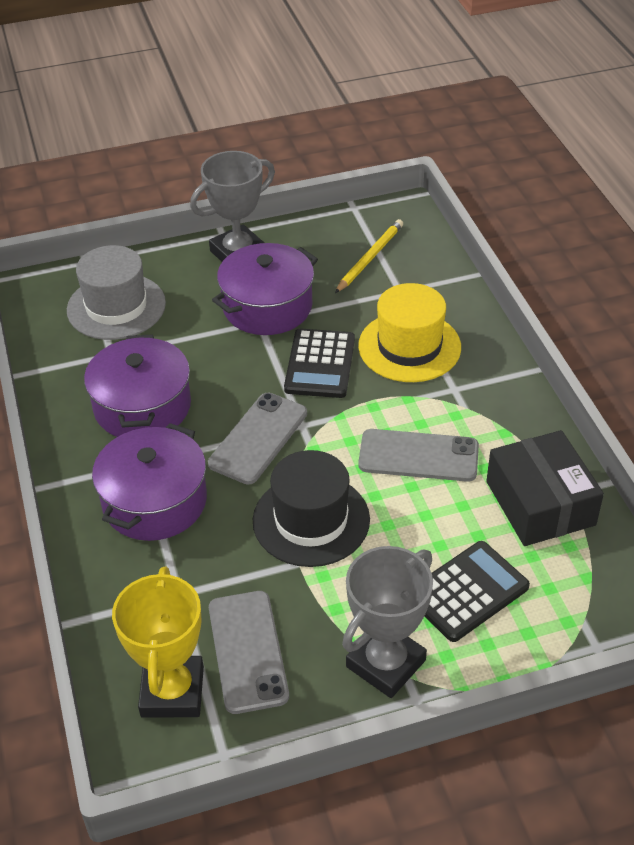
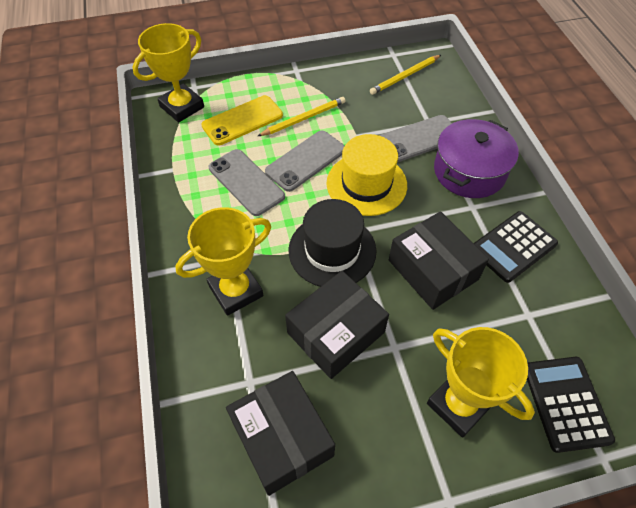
black box: [486,430,604,546] = 1 -> [226,371,335,496] [285,271,389,379] [389,211,489,310] = 3
grey hat: [67,245,166,340] = 1 -> none = 0
grey trophy: [190,151,275,262] [342,546,433,698] = 2 -> none = 0
purple pot: [84,334,191,437] [92,423,207,541] [212,243,318,335] = 3 -> [434,119,519,198] = 1
yellow pencil: [335,219,403,293] = 1 -> [258,97,345,136] [370,55,441,95] = 2
yellow phone: none = 0 -> [201,95,283,146] = 1
yellow trophy: [112,567,204,718] = 1 -> [133,23,204,122] [175,207,271,316] [427,327,535,438] = 3

